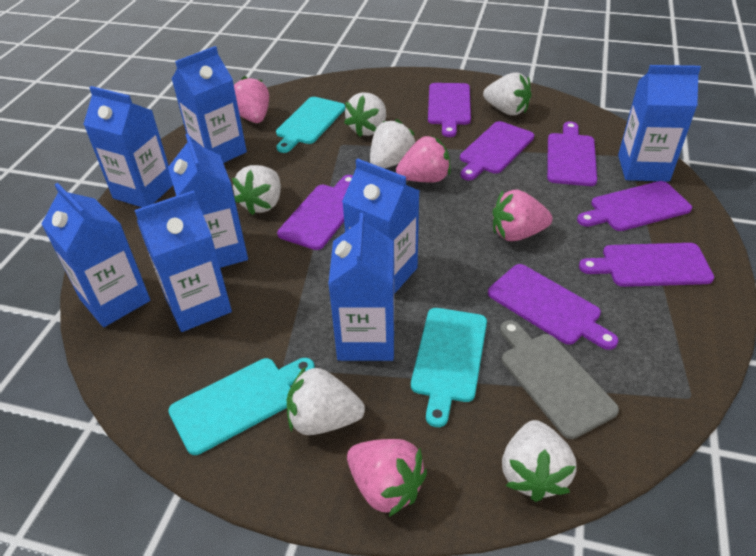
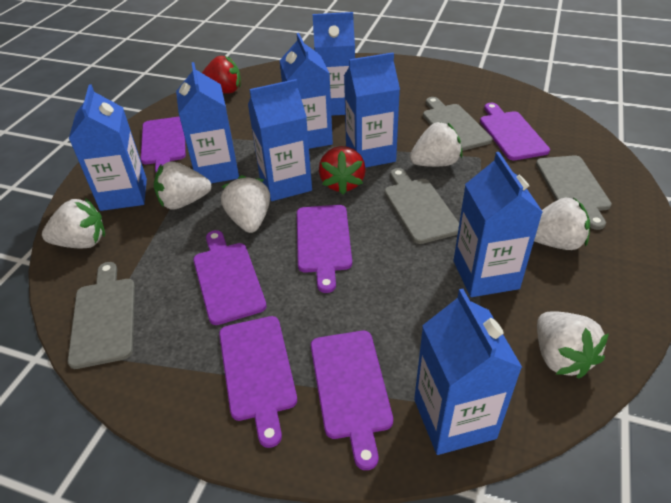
grey cutting board: [500,320,619,439] = 1 -> [68,262,135,369] [384,168,459,244] [423,97,493,151] [536,155,612,230] = 4
pink strawberry: [234,76,269,123] [347,439,427,517] [396,136,451,182] [493,189,553,241] = 4 -> none = 0
purple cutting board: [277,175,353,250] [428,83,471,137] [460,121,534,180] [488,264,618,350] [547,122,597,186] [577,181,692,231] [579,243,714,287] = 7 -> [141,117,186,173] [193,230,267,325] [219,316,297,448] [297,205,352,293] [311,331,393,470] [480,103,550,160] = 6
red strawberry: none = 0 -> [202,56,241,94] [319,146,366,195] = 2
turquoise cutting board: [168,358,315,455] [276,97,345,153] [411,308,487,427] = 3 -> none = 0

